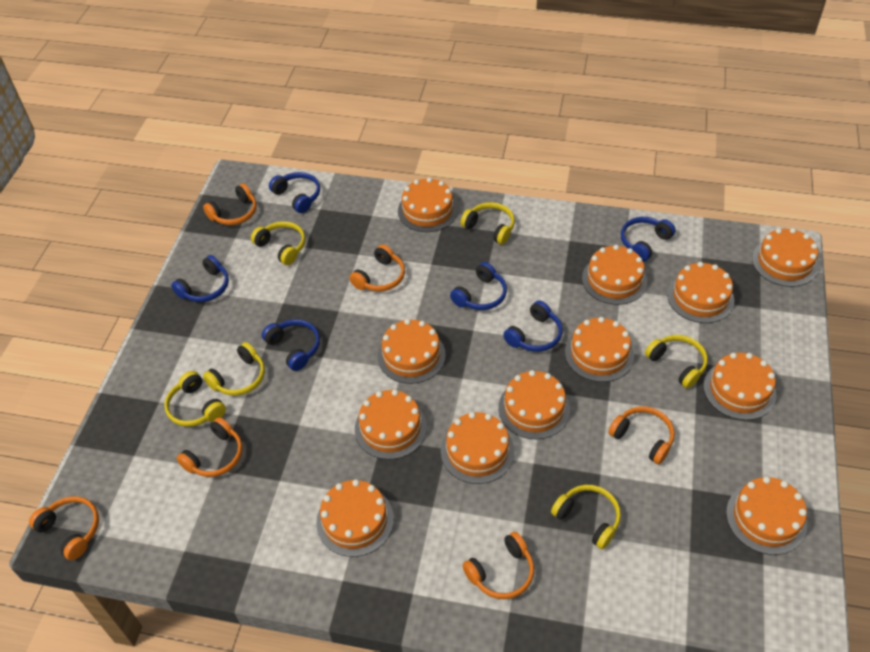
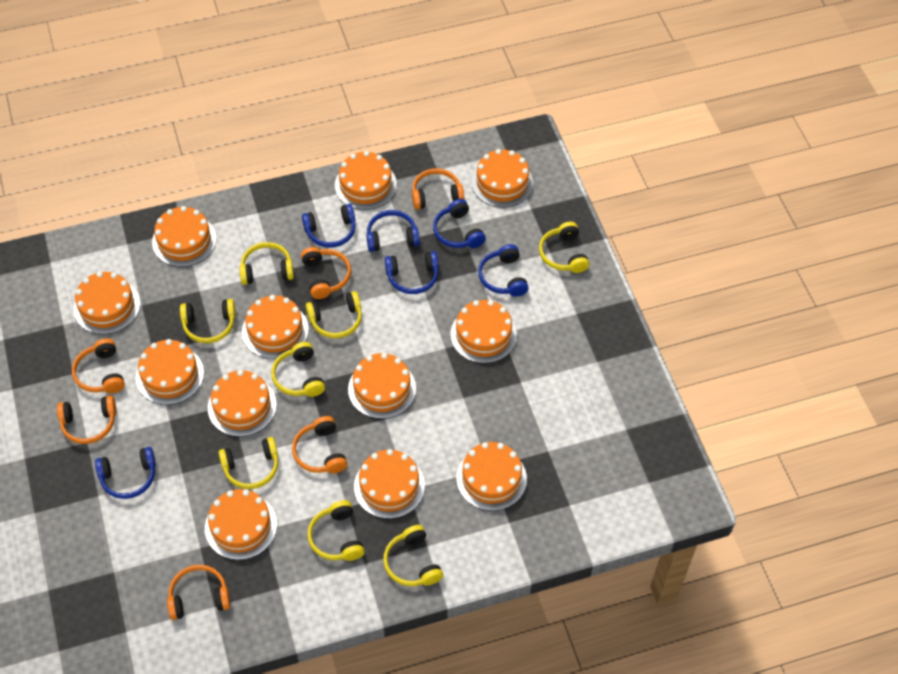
yellow headphones: [164,371,226,427] [203,342,265,396] [251,221,305,265] [460,202,515,245] [551,485,621,549] [645,335,708,389] = 6 -> [180,299,236,343] [218,437,278,489] [240,242,294,285] [271,342,325,397] [306,291,362,338] [307,500,365,561] [383,525,443,586] [539,222,589,273] = 8

